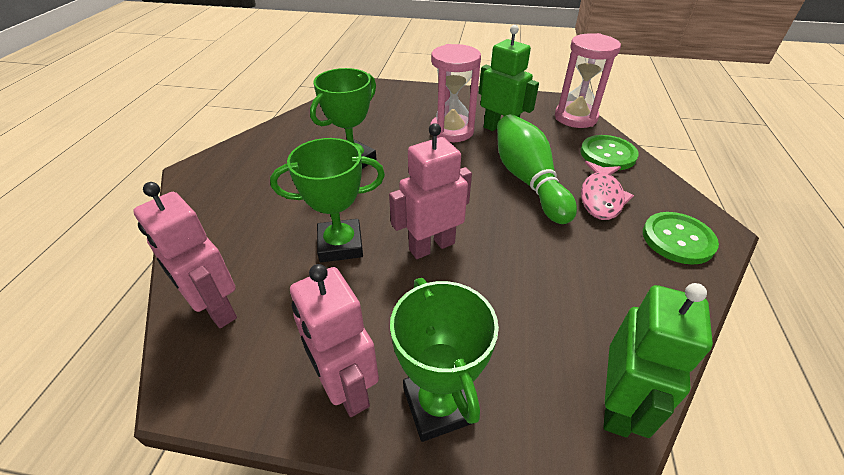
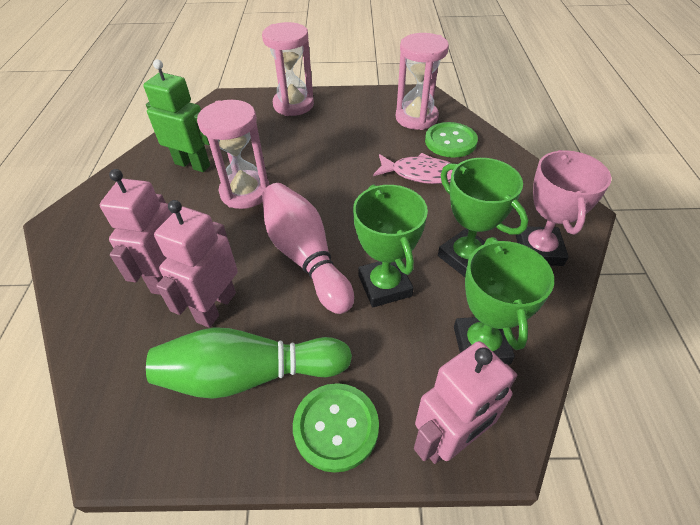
green robot: [479,25,539,131] [603,283,713,438] = 2 -> [143,59,210,172] = 1
pink bowling pin: none = 0 -> [262,183,354,314] = 1
pink hourglass: [430,44,481,142] [555,33,621,128] = 2 -> [197,100,270,209] [262,22,314,116] [396,33,449,130] = 3
pink trophy: none = 0 -> [516,150,611,266] = 1

